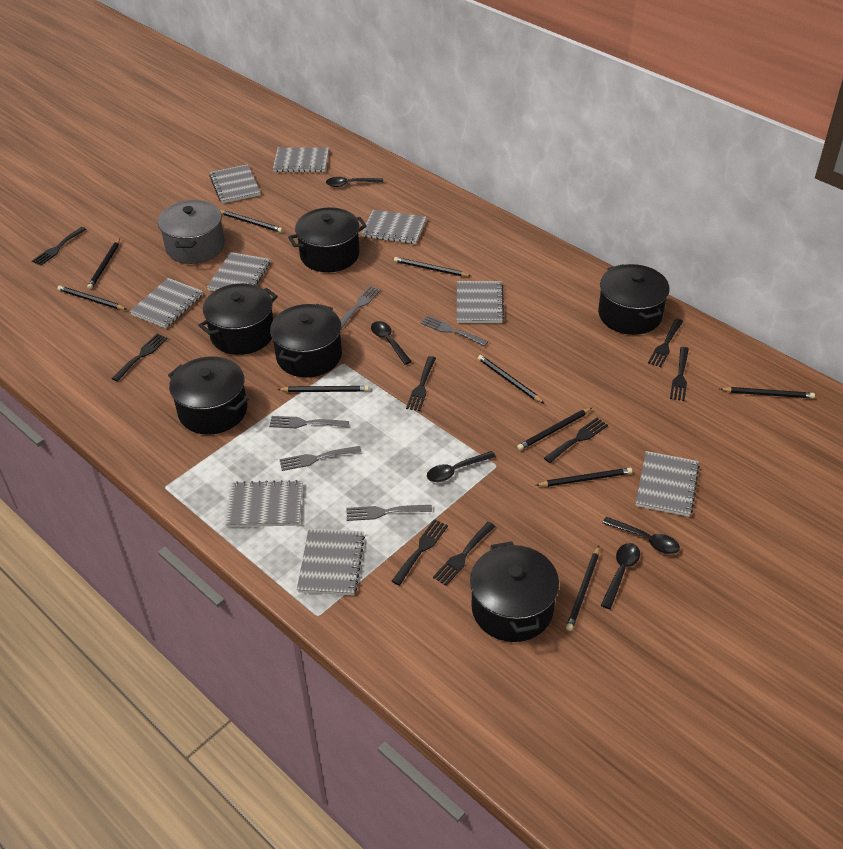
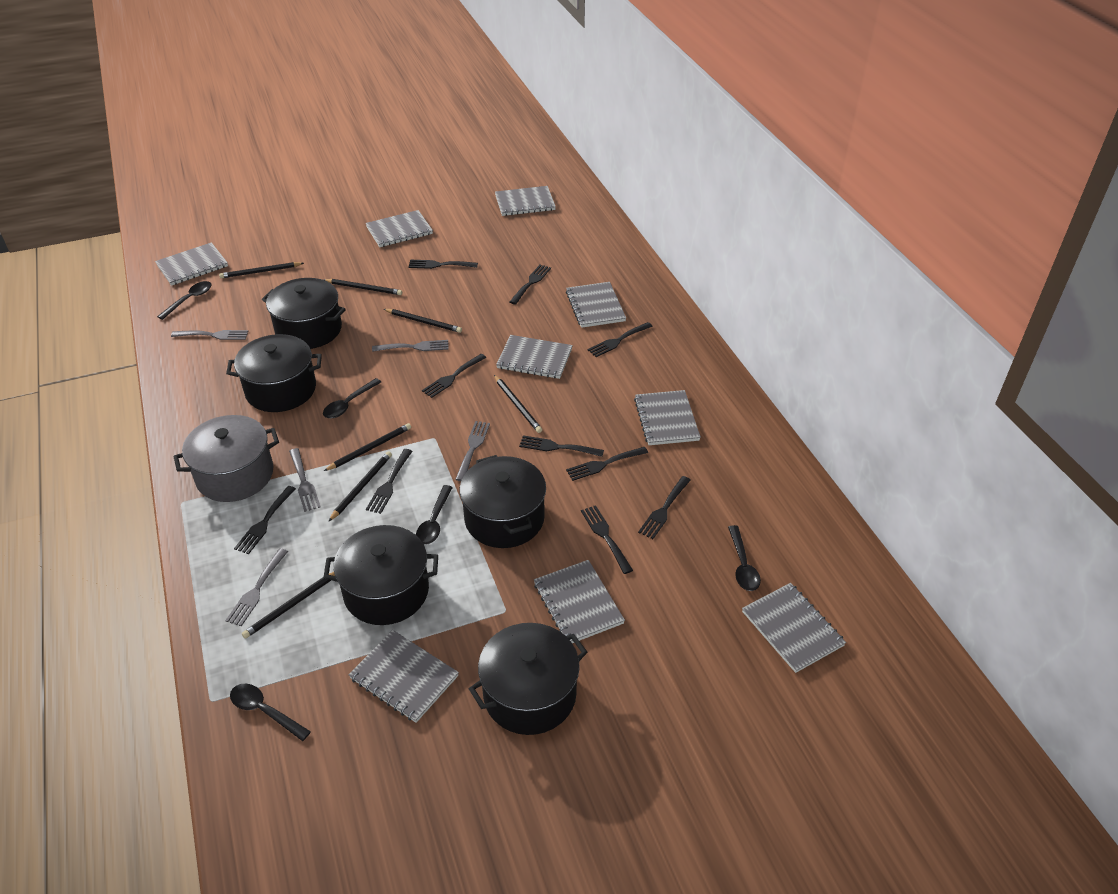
black fork: [32,227,87,266] [112,334,168,381] [392,519,448,585] [406,356,436,411] [433,522,495,586] [544,418,608,463] [648,319,683,367] [670,347,689,401] = 8 -> [234,486,296,554] [366,449,413,514] [408,260,478,269] [422,354,486,398] [510,264,551,305] [519,435,604,457] [566,447,648,481] [581,505,633,574] [588,322,653,357] [638,476,691,539] = 10
black pencil: [57,286,127,310] [87,238,120,289] [220,210,283,233] [277,386,369,392] [394,257,471,277] [478,355,544,403] [517,408,592,450] [535,468,632,487] [566,546,599,631] [720,387,815,398] = 10 -> [219,262,304,278] [242,572,335,639] [324,279,402,295] [324,423,411,471] [328,451,392,522] [384,309,462,333] [494,375,542,433] = 7
black pot: [168,356,249,435] [198,283,278,355] [270,304,342,377] [288,207,367,272] [470,542,559,642] [598,264,669,335] = 6 -> [226,334,322,412] [262,278,346,349] [324,525,438,625] [459,455,546,548] [469,623,587,735] = 5

